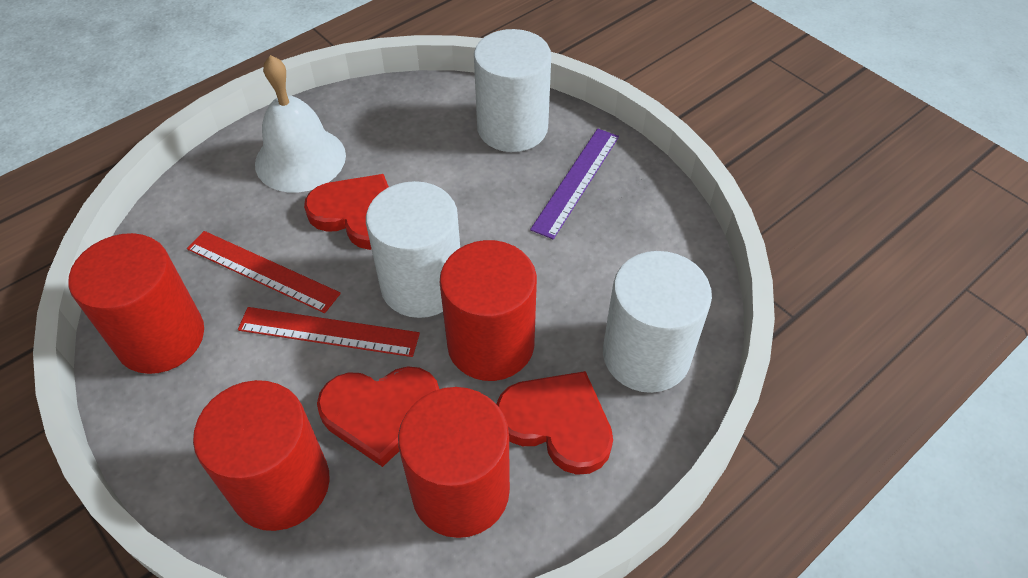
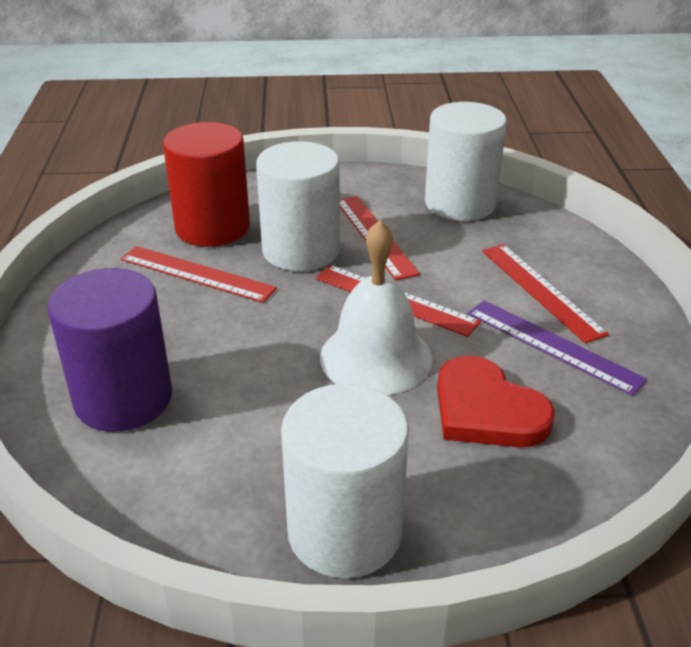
purple cylinder: none = 0 -> [48,268,172,432] = 1
red cylinder: [69,233,204,374] [193,380,330,531] [398,387,510,538] [440,240,537,381] = 4 -> [163,122,250,247] = 1
red heart: [304,174,389,250] [317,366,439,467] [496,371,613,475] = 3 -> [437,355,555,447] = 1
red ruler: [187,231,341,313] [238,307,420,357] = 2 -> [121,246,277,303] [315,265,481,337] [340,196,420,280] [482,244,609,343] = 4

